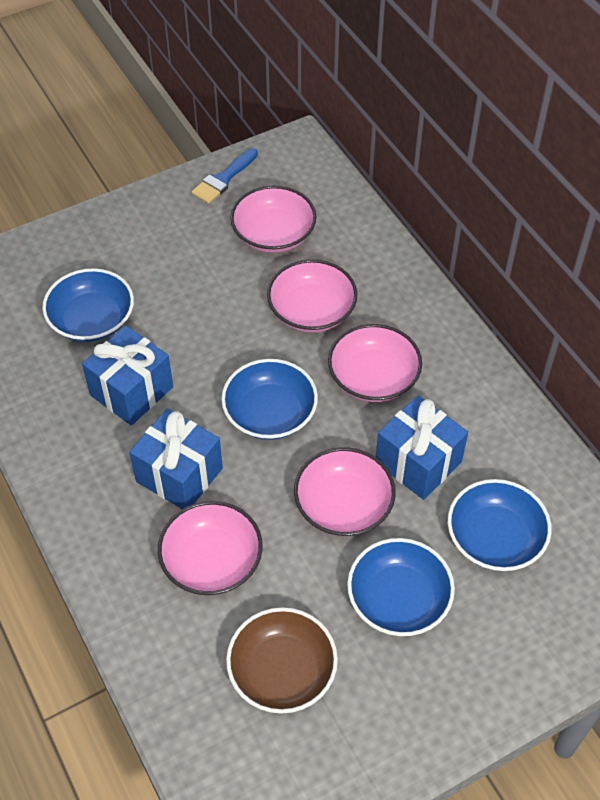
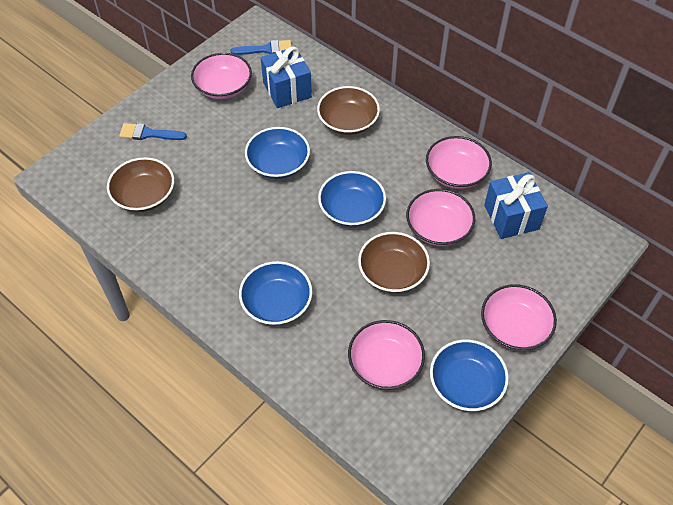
blue brush: [191,148,258,204] = 1 -> [119,123,187,140] [230,40,292,55] = 2
blue gift: [82,326,173,425] [129,409,223,509] [376,395,468,500] = 3 -> [261,47,312,108] [484,172,548,239] = 2
brown bowl: [226,607,338,714] = 1 -> [107,157,174,212] [317,86,380,135] [358,232,430,293] = 3

